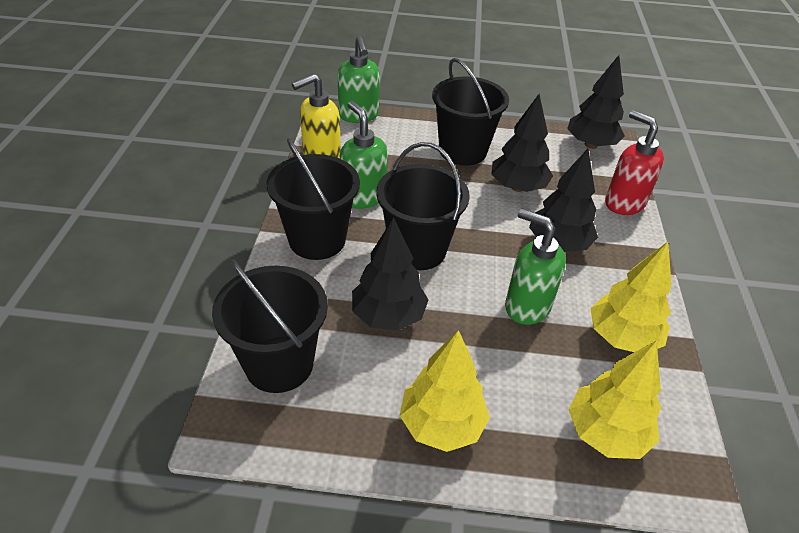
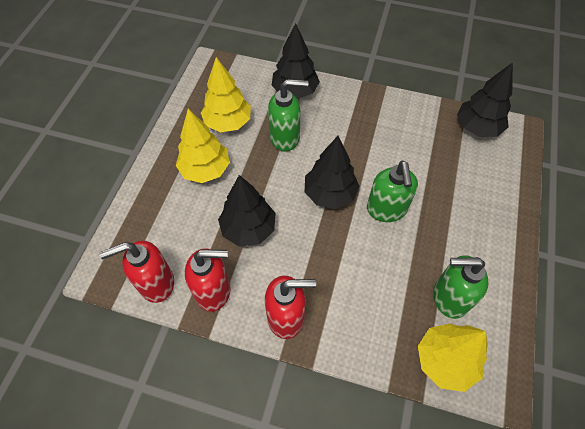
black bucket: [212,260,328,393] [267,138,360,260] [376,142,470,270] [432,58,509,166] = 4 -> none = 0
red soap dispenser: [605,110,664,215] = 1 -> [99,241,174,303] [185,248,231,312] [265,276,316,339] = 3
yellow soap dispenser: [292,74,341,158] = 1 -> none = 0

